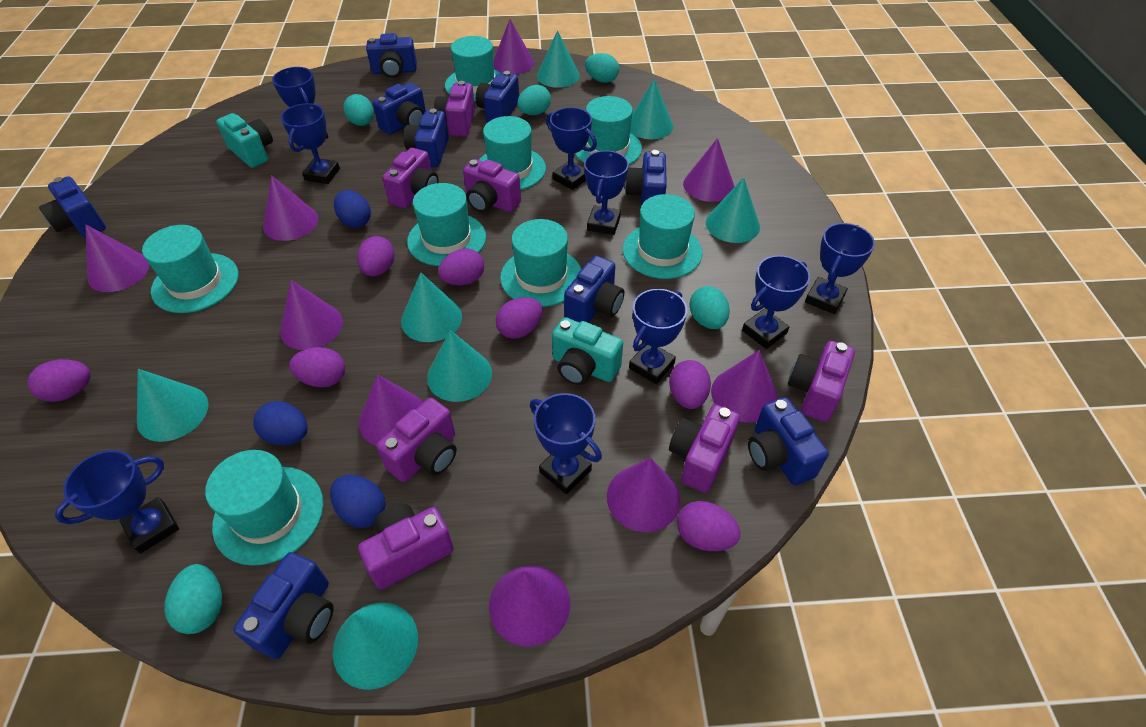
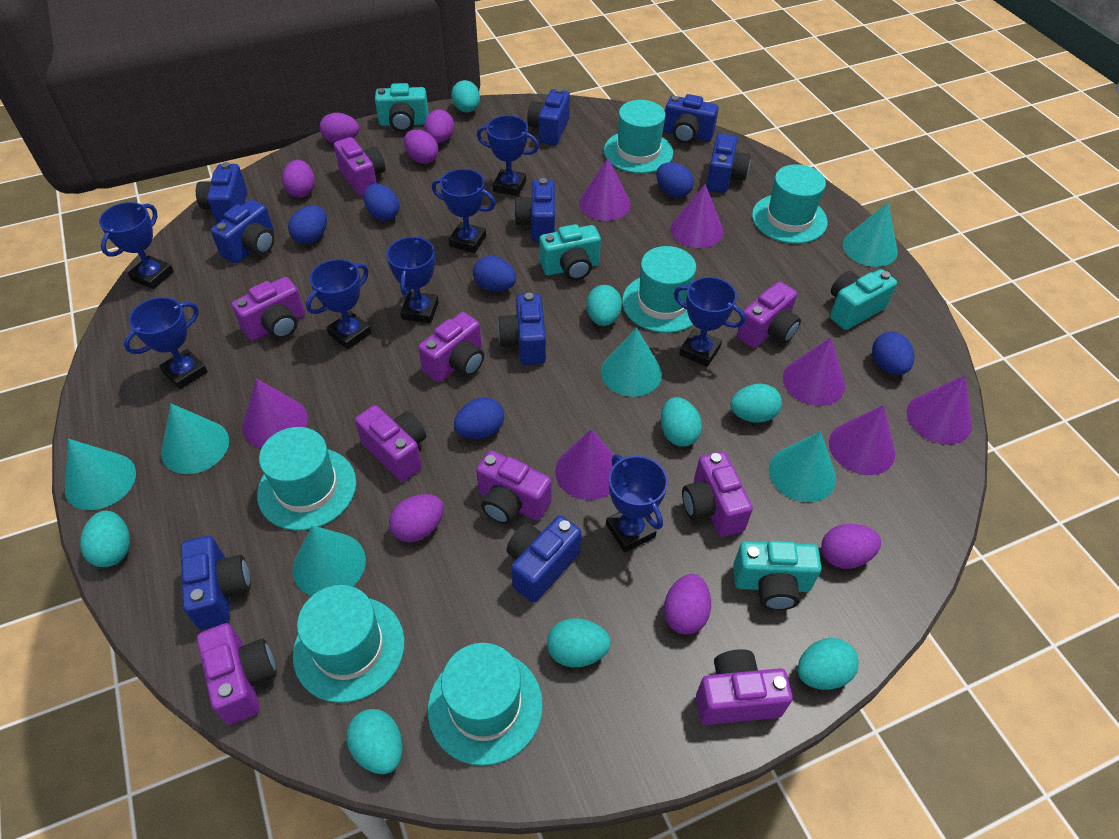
blue egg: [253,401,308,445] [330,475,386,528] [334,190,371,228] = 3 -> [288,206,327,244] [364,184,400,221] [454,397,504,439] [473,256,516,292] [656,162,694,198] [872,332,914,375] = 6
blue trophy: [55,450,179,554] [272,67,328,139] [281,103,340,184] [530,393,602,494] [546,107,597,190] [584,150,629,235] [629,289,687,384] [742,255,810,349] [805,223,875,314] = 9 -> [99,202,174,289] [124,297,208,389] [306,259,372,349] [386,236,439,323] [432,169,496,253] [477,115,539,196] [606,455,668,552] [674,277,746,367] = 8
purple camera: [358,504,454,590] [377,398,457,482] [382,148,439,209] [434,81,475,137] [463,159,521,213] [669,404,740,493] [788,341,855,422] = 7 -> [197,623,277,725] [231,277,305,341] [334,137,385,196] [355,405,426,482] [418,312,484,382] [476,451,552,524] [682,451,753,537] [696,649,793,725] [737,282,801,348] = 9
purple cone: [85,224,149,292] [263,175,318,241] [280,280,343,350] [359,375,423,446] [489,565,570,647] [494,19,534,74] [607,457,681,532] [683,138,734,202] [711,350,778,422] = 9 -> [242,379,308,448] [555,429,618,500] [579,158,631,221] [670,184,724,248] [783,337,845,406] [829,405,895,475] [907,375,972,445] = 7
turquoise camera: [216,113,273,168] [552,317,623,385] = 2 -> [375,83,429,132] [540,224,601,280] [733,541,822,610] [830,269,897,330] = 4
turquoise cone: [137,369,208,442] [332,602,418,690] [401,272,462,342] [427,330,492,402] [537,31,580,88] [630,79,673,139] [706,177,760,243] = 7 -> [65,439,136,510] [161,403,229,474] [292,525,366,596] [601,328,662,397] [769,432,836,502] [843,202,898,267] = 6
turquoise egg: [164,564,222,634] [344,94,374,126] [517,85,551,115] [585,53,619,83] [689,286,730,329] = 5 -> [80,511,130,567] [346,709,403,774] [451,80,480,113] [547,618,611,667] [586,285,622,326] [661,397,702,447] [730,384,782,423] [797,638,859,690] = 8
turquoise hat: [142,225,238,313] [205,450,323,566] [407,183,486,266] [445,36,501,102] [479,116,546,190] [500,219,581,307] [575,96,642,165] [623,194,703,279] = 8 -> [257,427,356,531] [293,585,405,703] [428,643,543,766] [604,100,673,173] [622,246,696,333] [752,164,828,244] = 6

